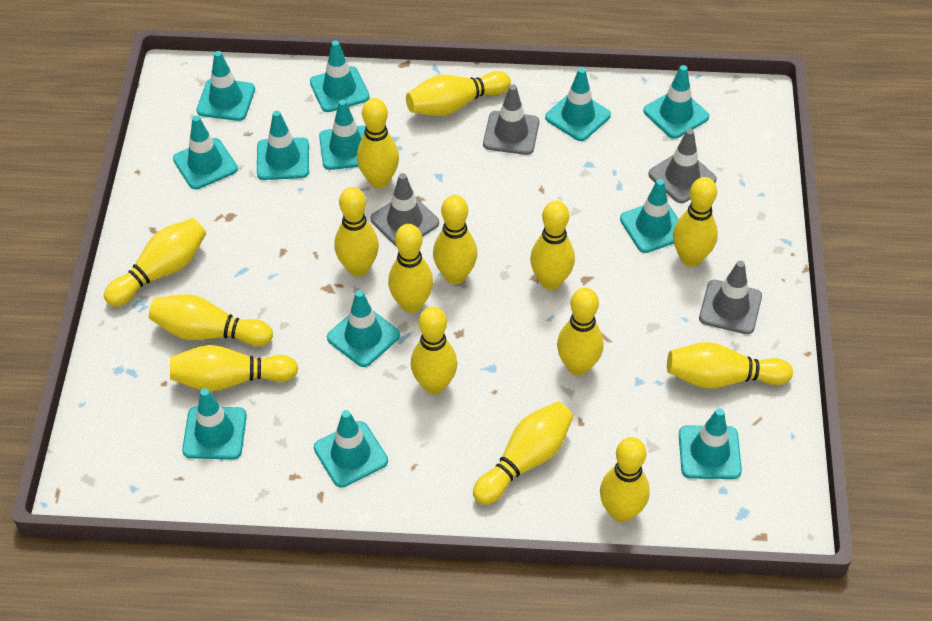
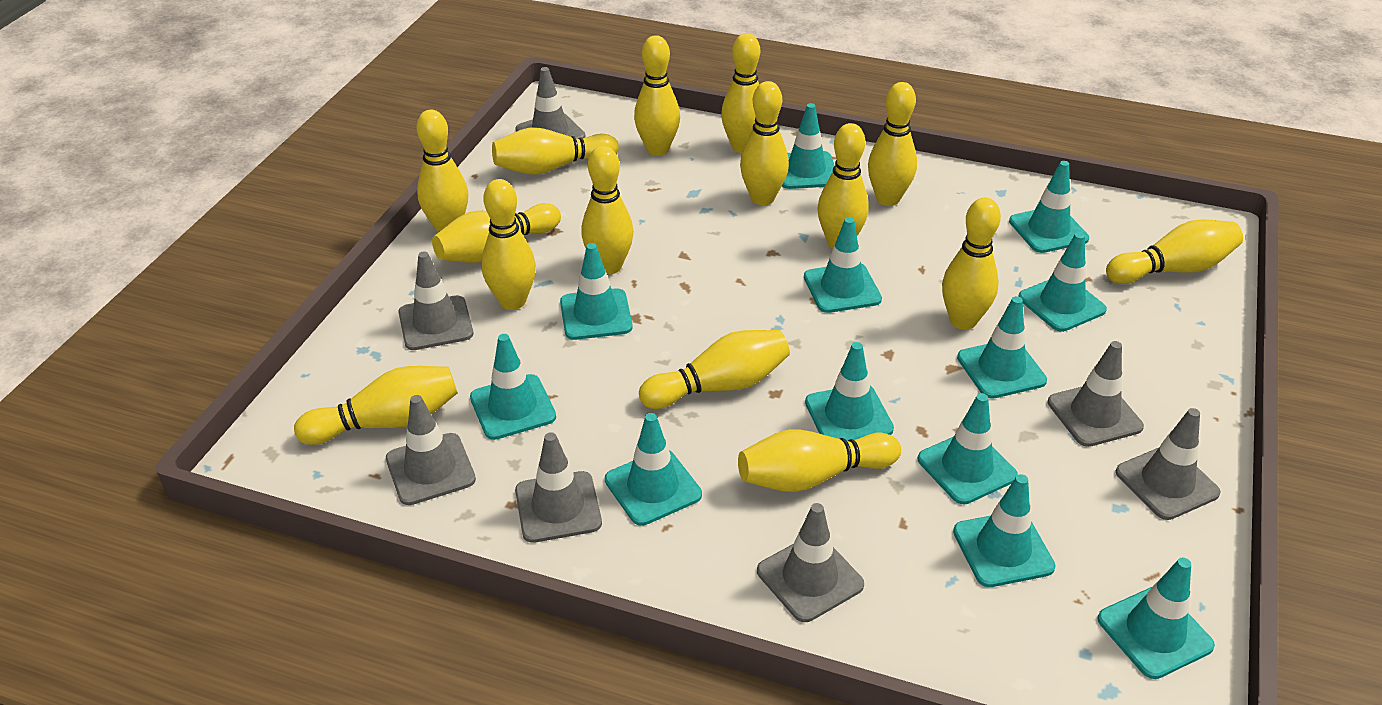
grey traffic cone: [370,173,439,247] [483,84,539,155] [649,129,717,203] [699,261,762,334] = 4 -> [386,395,476,505] [399,251,473,350] [515,67,585,139] [515,432,602,543] [757,503,864,622] [1048,341,1144,447] [1116,408,1221,520] = 7

